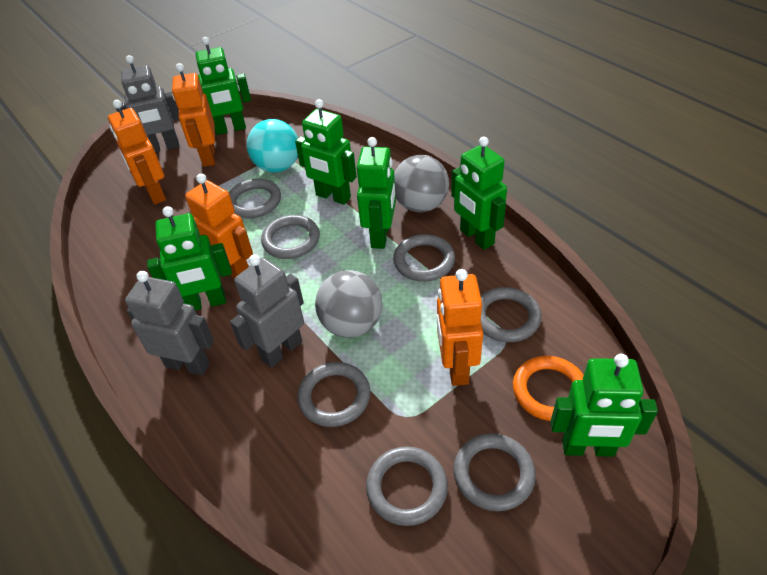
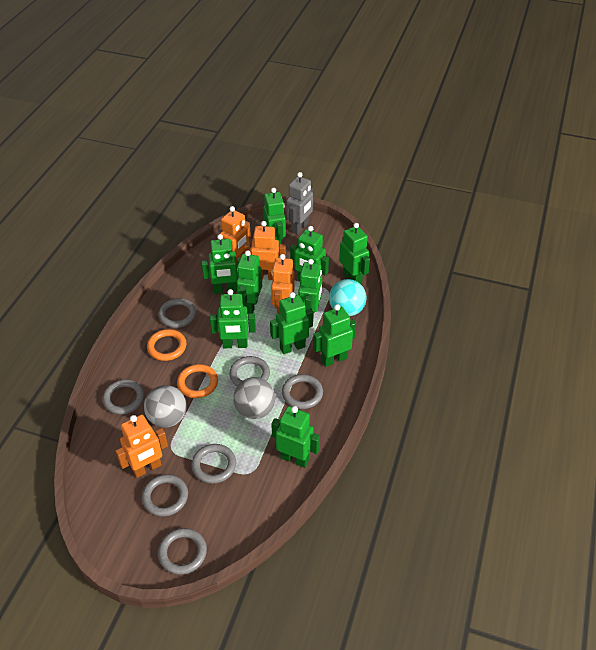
green robot: [147,206,232,311] [196,37,251,135] [295,99,357,205] [357,137,396,249] [451,137,507,250] [551,354,658,457] = 6 -> [201,234,241,294] [210,289,256,348] [236,250,262,314] [263,188,286,245] [270,292,313,354] [271,406,320,468] [290,226,329,281] [298,259,322,318] [313,304,356,367] [339,223,370,284] = 10
grey robot: [116,55,179,152] [125,271,214,375] [230,254,304,368] = 3 -> [286,172,313,235] = 1
orange ring: [513,356,584,421] = 1 -> [147,329,186,361] [177,364,218,398] = 2

